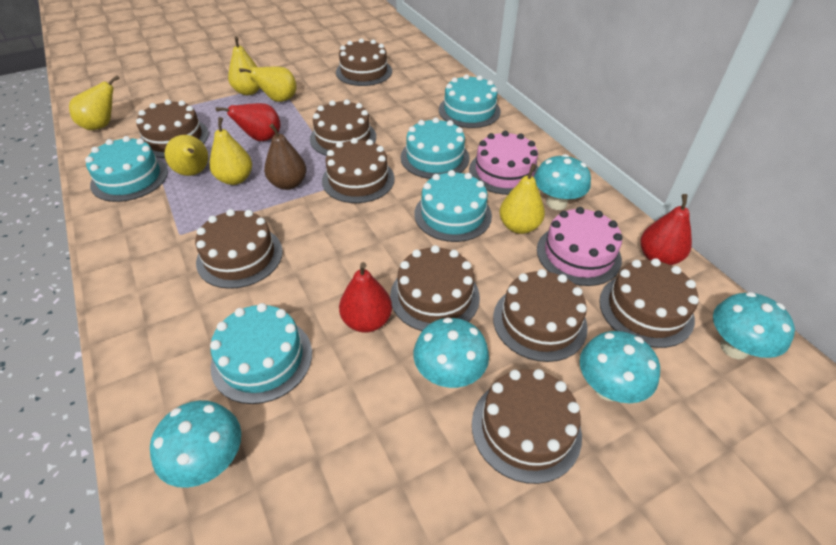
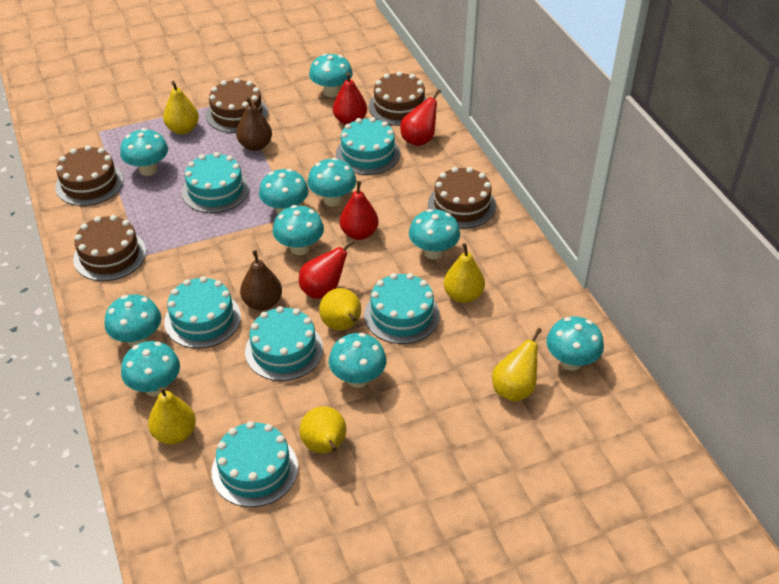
brown cake: [136,99,209,158] [195,209,283,289] [310,99,376,156] [322,138,395,203] [336,38,392,86] [390,245,480,331] [472,369,582,484] [493,269,588,362] [599,258,699,348] = 9 -> [55,145,123,206] [73,215,146,281] [206,78,268,133] [369,71,427,126] [428,167,496,229] = 5
brown pear: [264,124,307,190] = 1 -> [236,96,272,151] [240,250,282,311] = 2
pink cake: [469,131,538,195] [537,207,623,286] = 2 -> none = 0
red pear: [216,103,281,141] [339,262,392,333] [641,194,692,265] = 3 -> [299,240,355,299] [333,72,367,125] [340,181,379,240] [400,89,441,146] = 4
turquoise cake: [85,136,168,202] [210,303,312,404] [401,118,469,179] [415,170,492,242] [439,74,501,128] = 5 -> [164,276,241,348] [182,152,249,213] [212,421,298,507] [245,306,323,381] [336,117,400,175] [364,273,440,344] = 6
turquoise mushroom: [150,400,241,488] [414,318,489,388] [534,154,591,210] [579,331,660,403] [713,292,795,359] = 5 -> [105,295,161,347] [120,128,168,176] [121,341,180,396] [259,169,308,215] [273,205,324,255] [307,158,356,206] [309,53,353,97] [329,333,386,388] [409,209,460,259] [546,316,604,371] = 10

